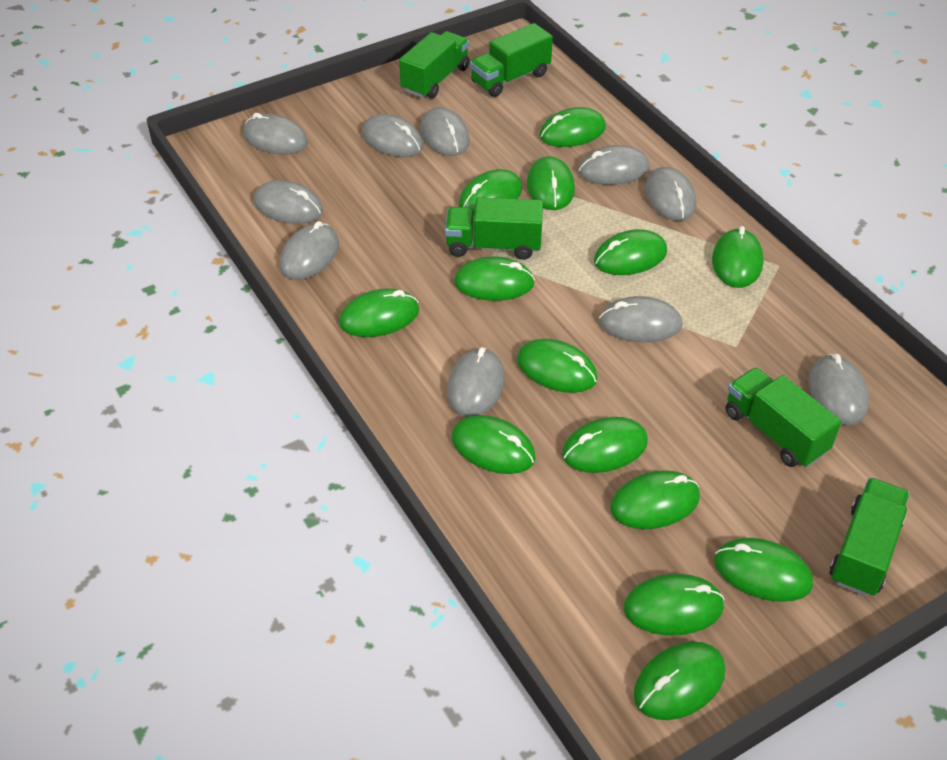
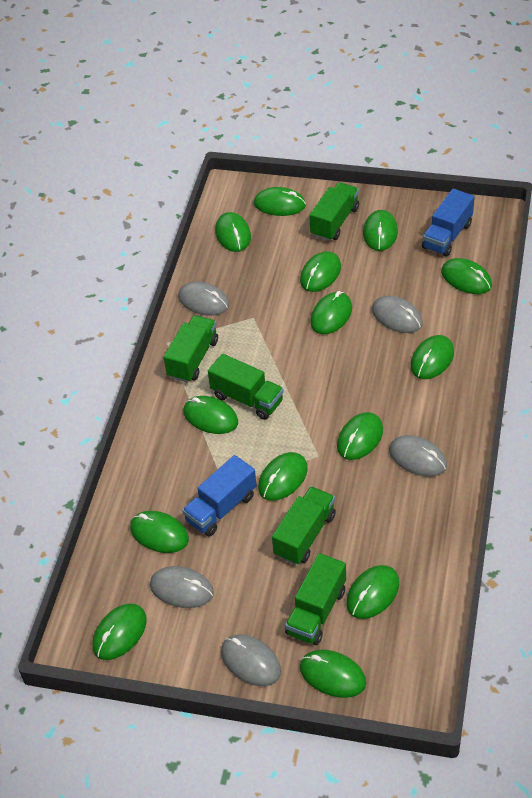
blue truck: none = 0 -> [182,455,257,537] [422,189,474,257] = 2
grey mouse: [243,113,308,154] [254,180,323,224] [279,221,339,280] [362,114,424,157] [420,107,470,156] [447,347,505,417] [578,145,650,185] [599,296,682,342] [645,167,696,221] [808,354,869,425] = 10 -> [150,566,214,608] [178,281,229,316] [221,634,281,686] [372,296,423,333] [389,435,447,477] = 5

